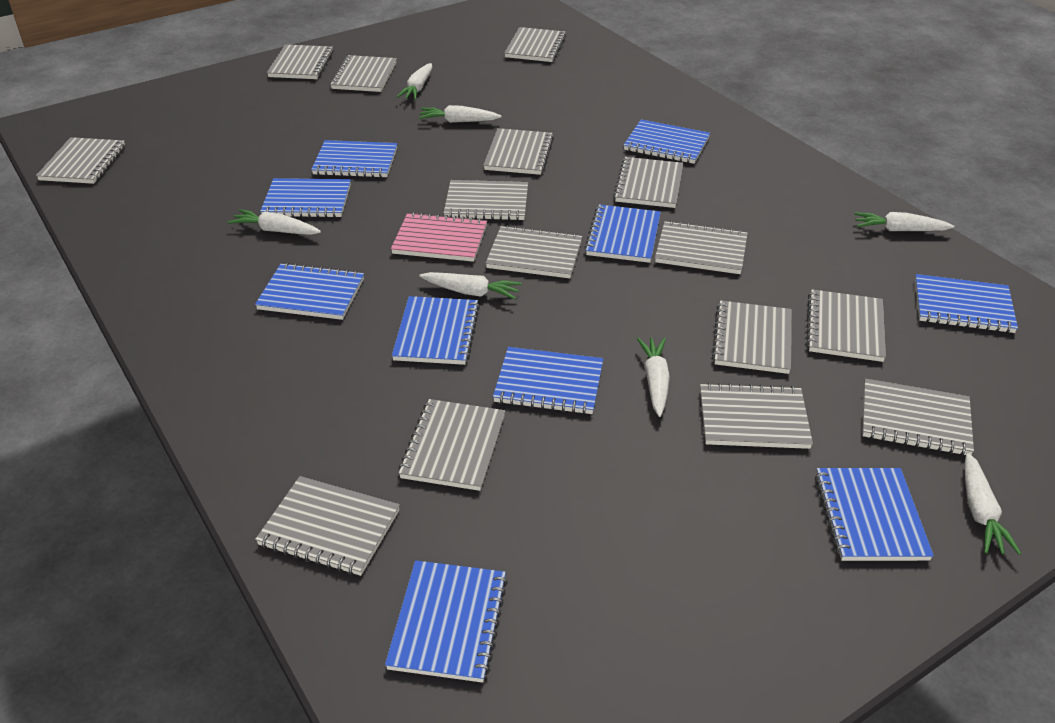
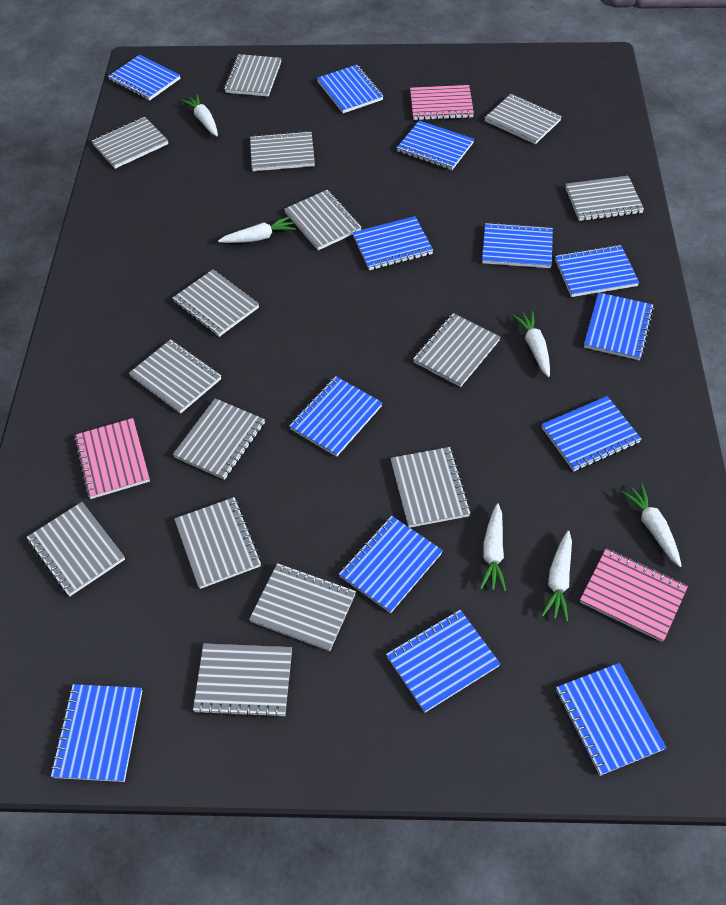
blue notebook: [255,263,364,320] [260,178,351,218] [311,140,397,178] [385,560,508,683] [392,296,480,365] [493,347,603,414] [584,204,661,263] [624,119,710,164] [815,468,934,561] [915,274,1018,333] = 10 -> [51,684,142,782] [108,55,180,101] [289,376,382,457] [317,65,384,113] [339,516,443,613] [352,216,433,270] [386,610,500,713] [397,121,474,170] [482,222,553,268] [542,396,642,471] [555,245,639,297] [556,663,666,776] [584,293,654,360] = 13
pink notebook: [391,212,487,262] = 1 -> [74,418,150,499] [410,85,474,120] [580,548,688,642] = 3
white carrot: [228,209,321,235] [396,63,432,100] [418,105,502,123] [419,272,522,299] [637,338,670,417] [854,212,954,231] [965,452,1021,555] = 7 -> [181,94,218,136] [218,216,296,243] [480,503,506,591] [513,311,550,377] [541,531,572,622] [621,483,682,567] = 6

